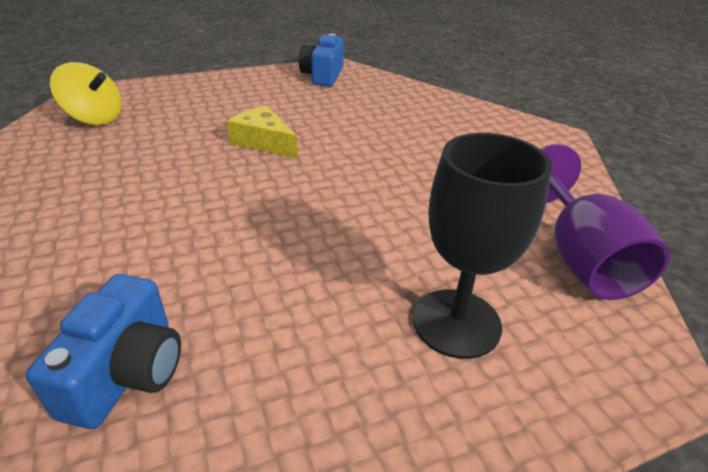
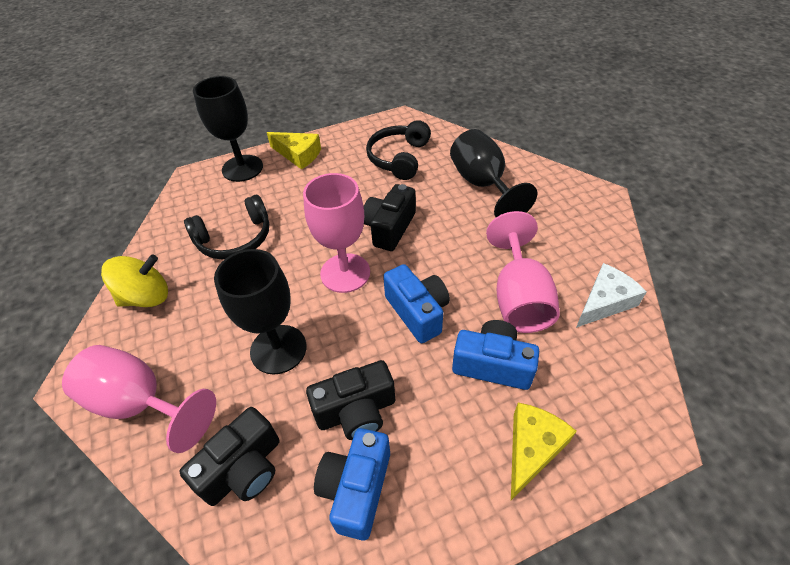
black camera: none = 0 -> [179,407,280,506] [306,360,395,440] [364,184,416,251] = 3
black goblet: [413,133,552,359] = 1 -> [193,76,263,182] [214,249,306,374] [450,129,537,217] = 3
black headphones: none = 0 -> [184,195,269,260] [366,120,431,180] = 2
blue camera: [26,274,181,429] [299,34,344,87] = 2 -> [314,428,390,541] [383,264,450,343] [452,320,539,390] = 3
pink goblet: none = 0 -> [62,345,216,453] [303,173,370,293] [486,211,560,333] = 3
purple goblet: [540,144,670,300] = 1 -> none = 0
white cheese: none = 0 -> [576,263,647,328] = 1
yellow cheese: [227,105,298,159] = 1 -> [267,132,321,170] [511,403,577,500] = 2

